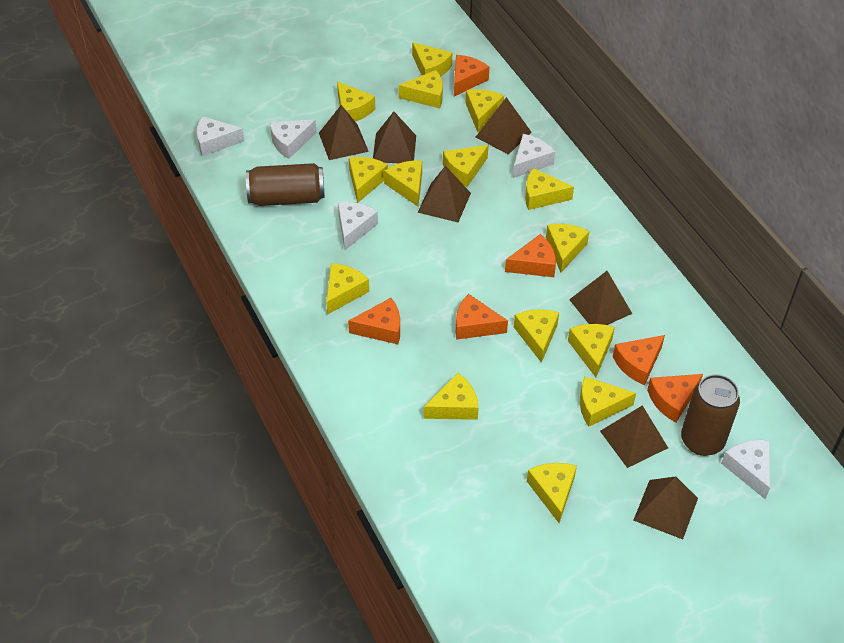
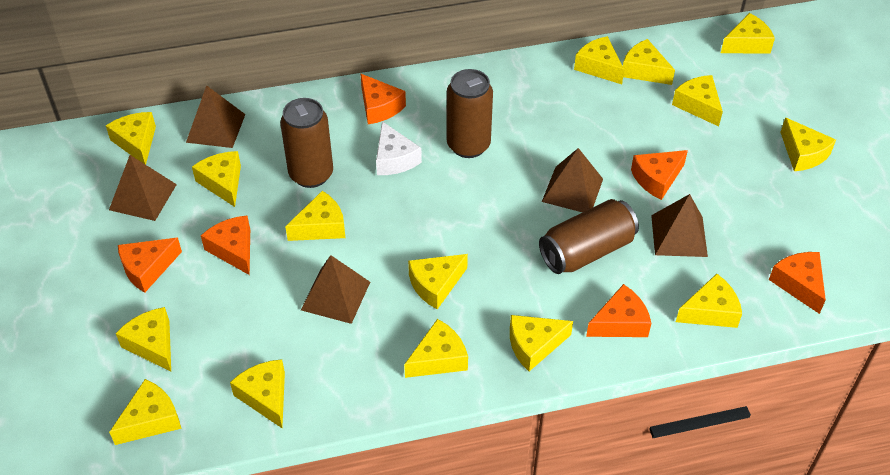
brown can: [246,163,325,206] [681,374,740,456] = 2 -> [280,98,333,188] [447,69,493,158] [539,199,639,274] = 3
brown pyramid: [319,105,369,160] [373,112,416,163] [418,166,471,222] [476,97,532,155] [569,271,632,325] [600,405,668,468] [633,476,698,539] = 7 -> [109,155,177,221] [186,85,245,148] [301,255,370,324] [542,148,603,213] [651,194,708,257] = 5
white cheese: [196,116,244,157] [270,120,317,159] [338,202,378,250] [513,134,555,178] [721,440,770,499] = 5 -> [376,121,422,175] = 1

